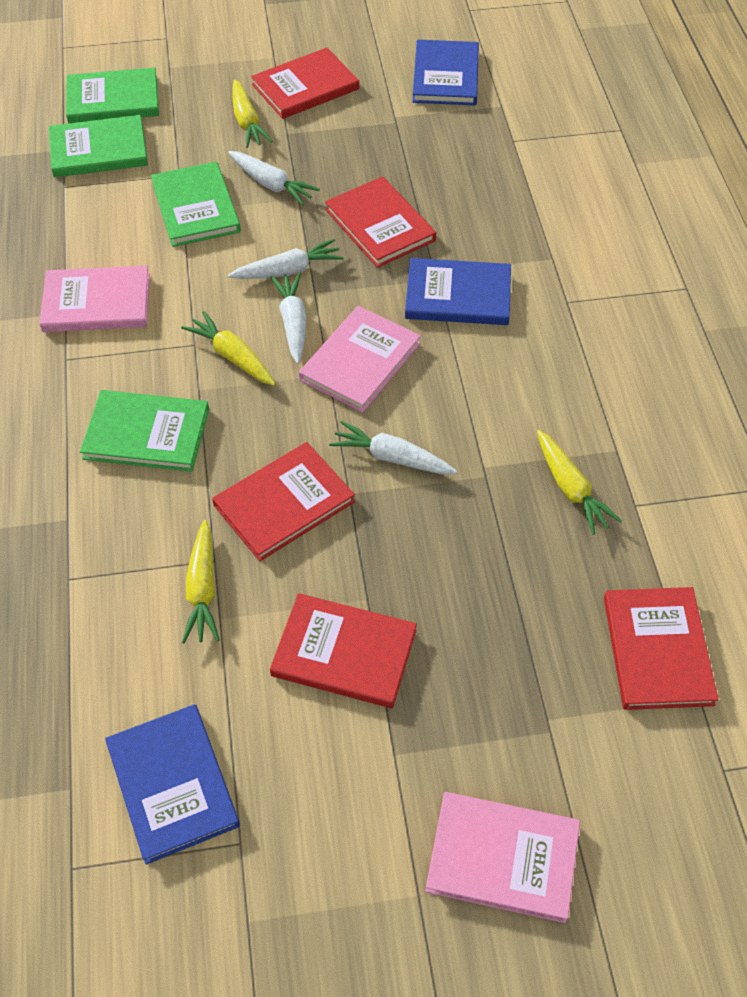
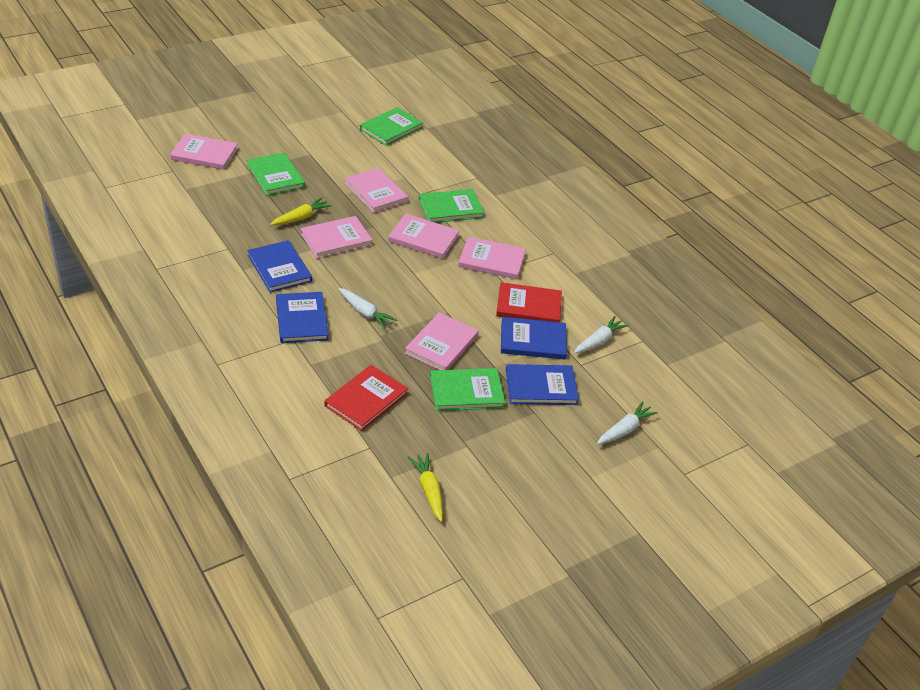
blue book: [105,704,240,864] [405,258,511,325] [412,40,479,105] = 3 -> [247,240,312,293] [276,292,329,343] [501,317,567,359] [506,364,579,405] = 4
pink book: [39,266,150,332] [299,306,421,412] [425,792,580,923] = 3 -> [170,133,238,170] [301,216,372,259] [345,168,409,213] [388,214,459,259] [405,312,479,370] [458,236,526,279] = 6
red book: [212,442,355,561] [251,48,359,119] [270,593,417,708] [325,176,436,268] [604,587,718,710] = 5 -> [324,365,408,431] [496,282,562,322] = 2
white carrot: [228,151,320,206] [228,239,344,279] [271,272,306,364] [329,420,457,474] = 4 -> [339,288,397,330] [574,316,629,353] [597,401,658,444] = 3
yellow carrot: [181,311,275,386] [182,520,220,643] [233,79,273,148] [537,430,622,535] = 4 -> [270,197,332,225] [408,453,443,522] = 2

